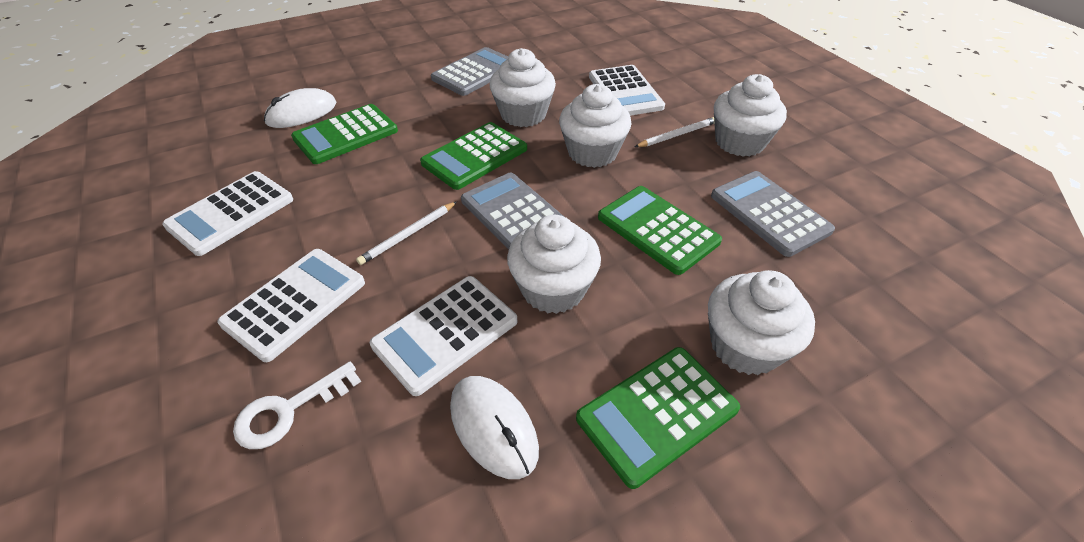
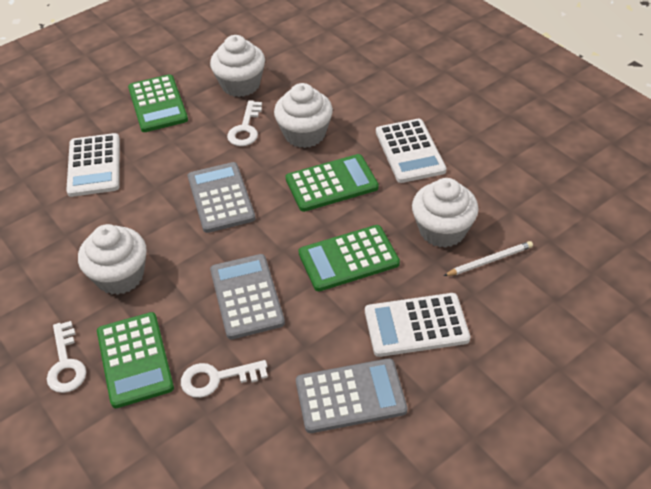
white calculator: [162,171,293,256] [217,249,365,362] [370,276,517,396] [589,65,665,116] = 4 -> [66,133,120,197] [365,293,470,357] [376,119,447,183] = 3
white cupcake: [490,48,556,127] [507,215,601,314] [559,84,631,168] [708,270,815,375] [714,74,787,157] = 5 -> [78,224,147,295] [210,35,265,97] [274,83,333,148] [412,178,479,248] = 4
white key: [233,362,361,449] = 1 -> [47,321,86,393] [181,360,268,398] [227,101,262,146] = 3
white mouse: [264,88,336,128] [450,376,539,479] = 2 -> none = 0
white pencil: [356,202,457,265] [635,117,714,147] = 2 -> [444,241,533,276] = 1

